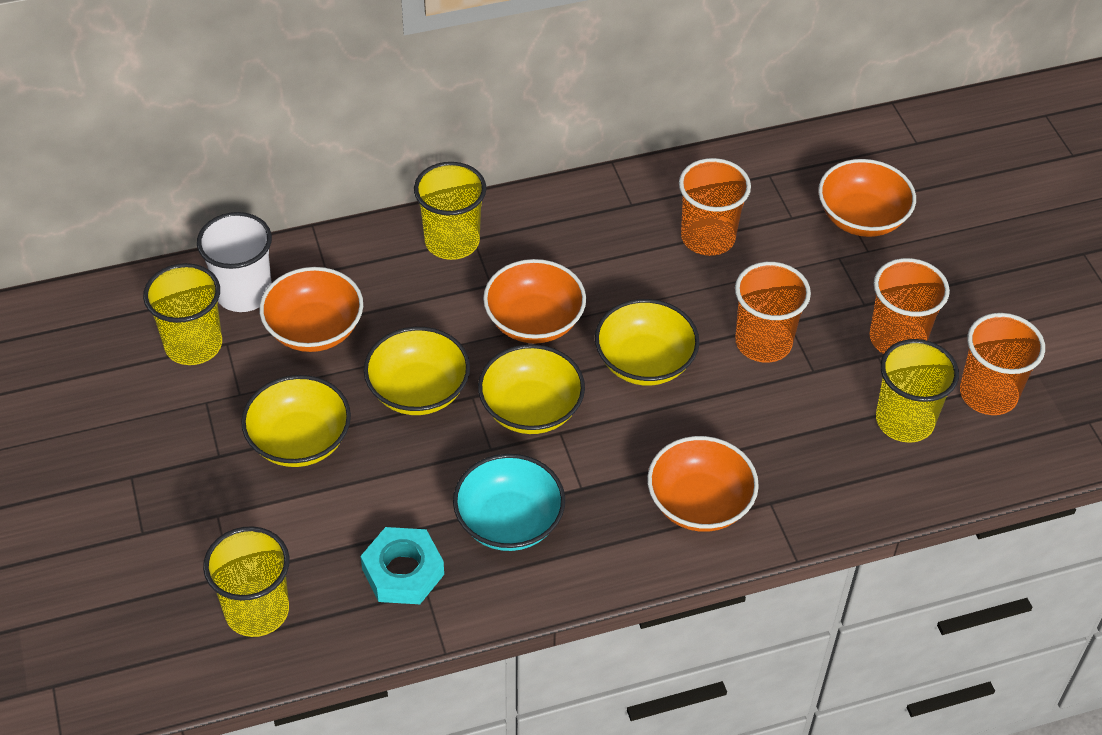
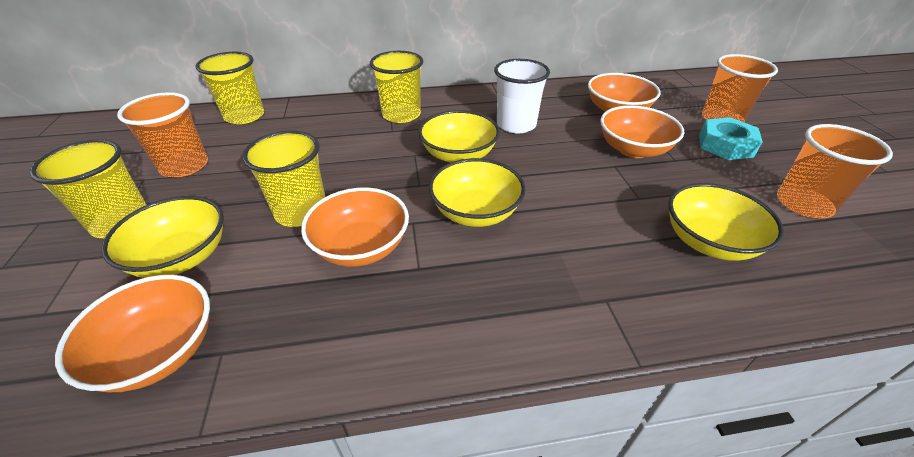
orange cup: [679,158,751,256] [735,262,811,363] [870,258,950,354] [960,313,1045,415] = 4 -> [117,92,208,177] [702,54,778,123] [777,124,893,218] = 3
turquoise bowl: [453,454,565,551] = 1 -> none = 0

